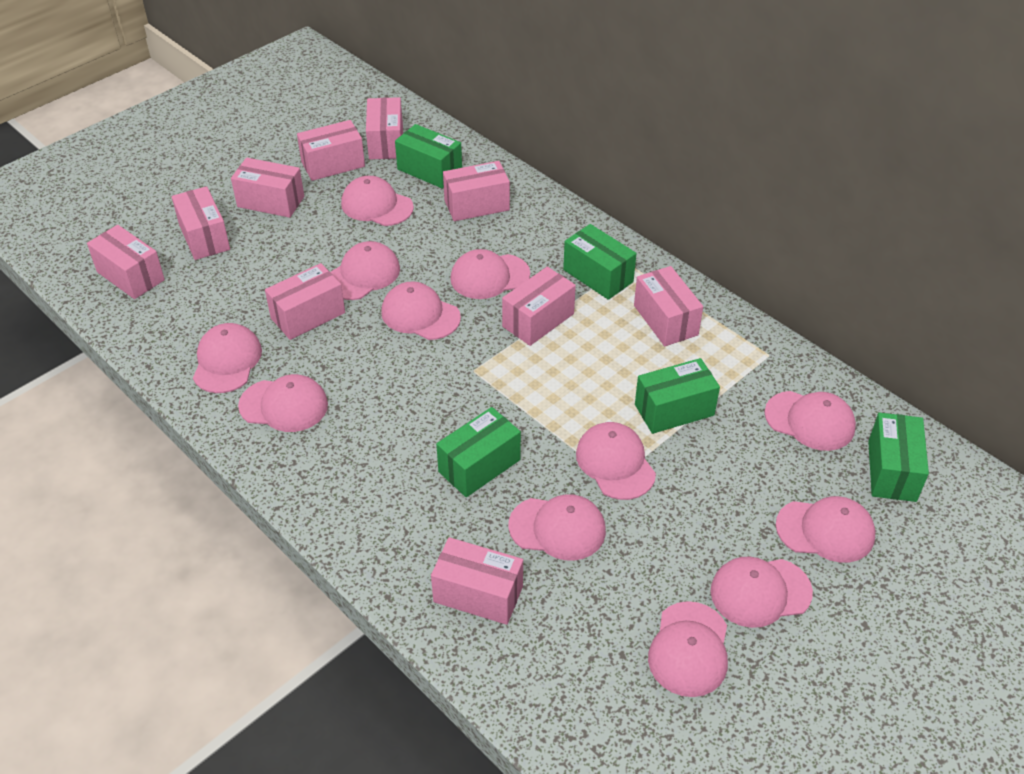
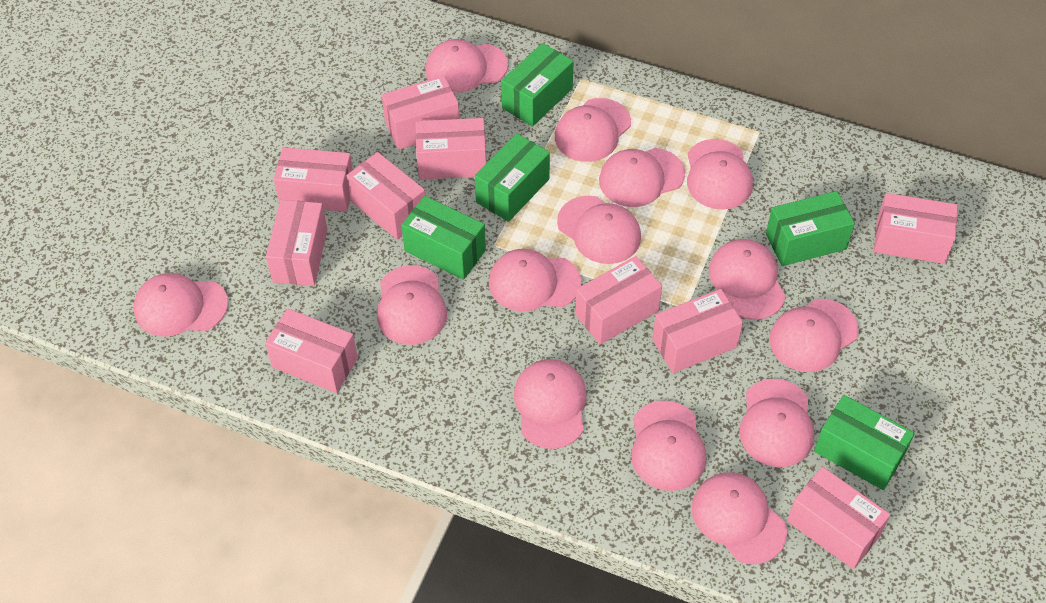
pink cap: [193,323,262,393] [238,374,328,432] [331,241,400,300] [341,176,414,226] [381,281,461,340] [450,249,530,299] [508,494,606,561] [576,422,656,500] [648,601,728,697] [710,556,813,628] [765,391,856,451] [776,496,876,563] = 12 -> [134,273,228,337] [377,265,447,345] [425,39,508,93] [489,249,582,311] [514,359,587,449] [555,98,631,162] [557,196,641,264] [599,148,685,207] [631,400,706,491] [687,139,753,210] [692,472,787,564] [709,239,786,320] [739,379,814,467] [769,299,859,372] = 14

